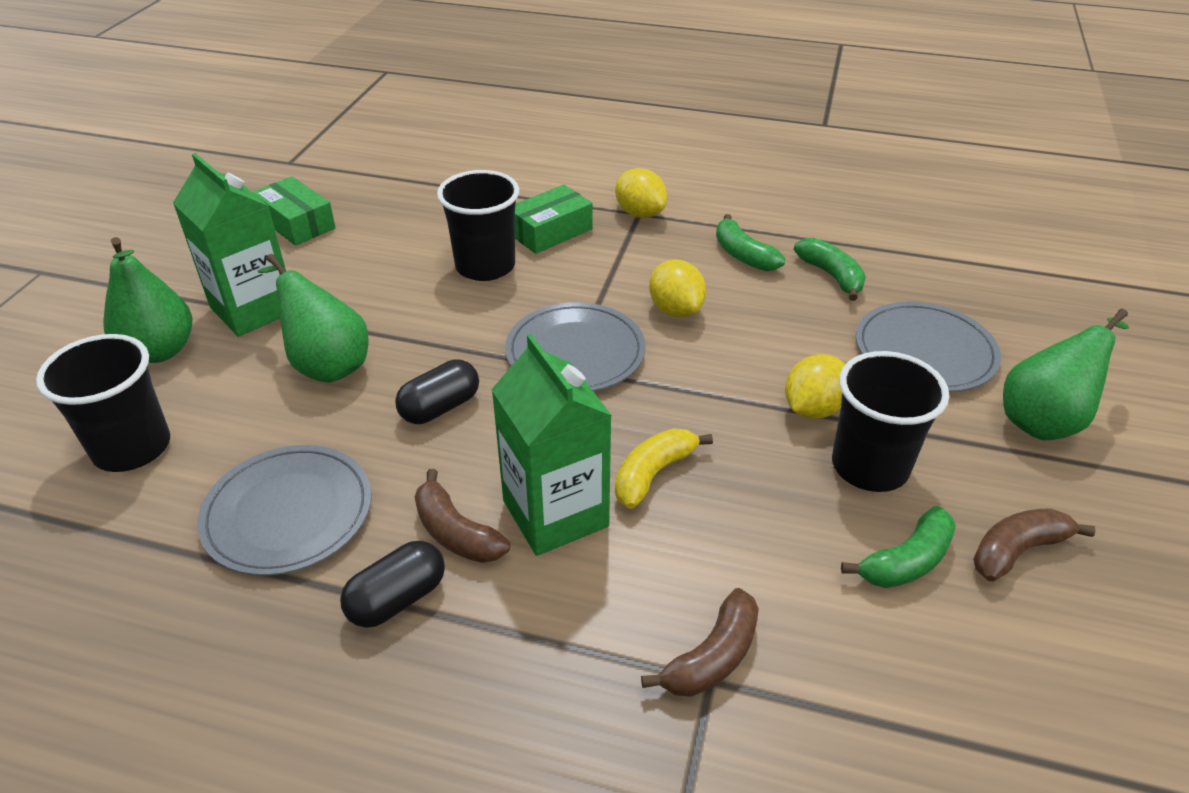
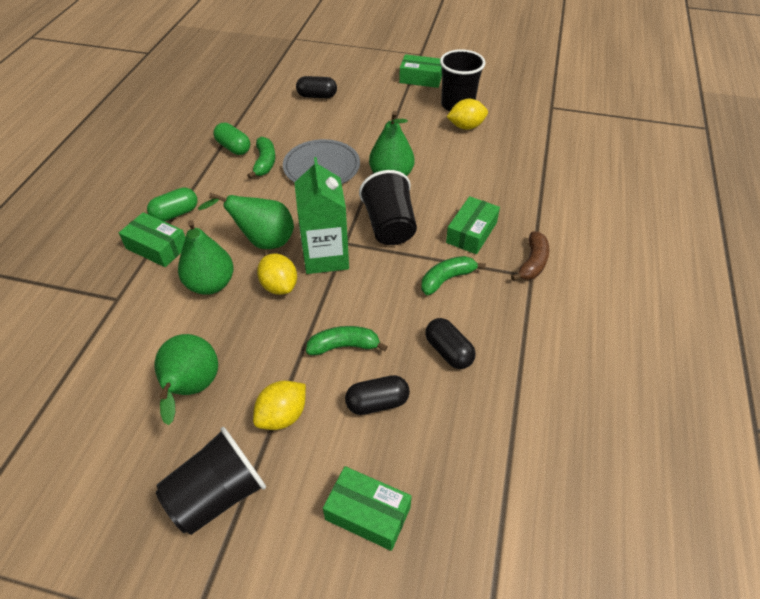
black capsule: [340,541,445,628] [395,359,479,424] = 2 -> [296,76,337,98] [345,375,410,415] [425,318,476,369] = 3
brown banana: [415,469,510,563] [641,588,759,697] [973,508,1096,582] = 3 -> [511,231,549,281] = 1
green box: [253,176,336,246] [514,185,593,254] = 2 -> [119,212,186,267] [323,466,412,551] [399,54,442,88] [446,196,500,254] = 4
green capsule: none = 0 -> [147,187,197,222] [213,123,250,155] = 2
green carton: [173,153,286,337] [491,334,612,556] = 2 -> [294,157,349,274] = 1
green pear: [103,237,192,363] [258,254,368,383] [1003,309,1129,440] = 3 -> [155,334,218,425] [178,220,234,295] [198,193,294,249] [369,111,415,176] = 4
grey plate: [197,445,372,576] [505,302,646,391] [856,302,1001,392] = 3 -> [283,139,360,184] = 1
yellow banana: [615,428,713,509] = 1 -> none = 0

